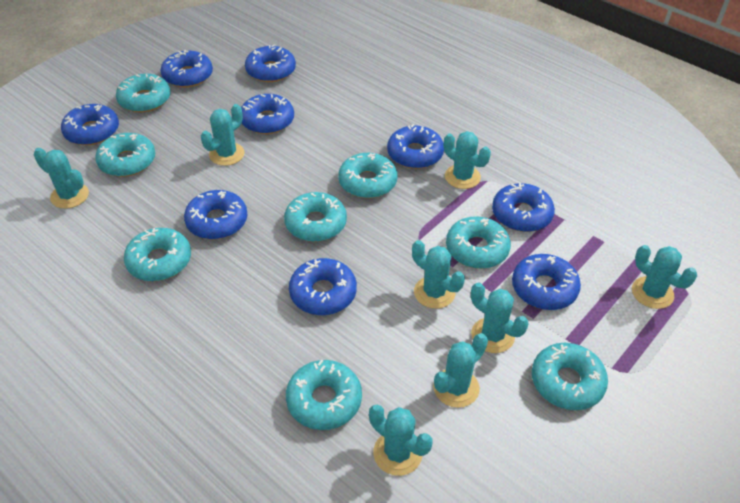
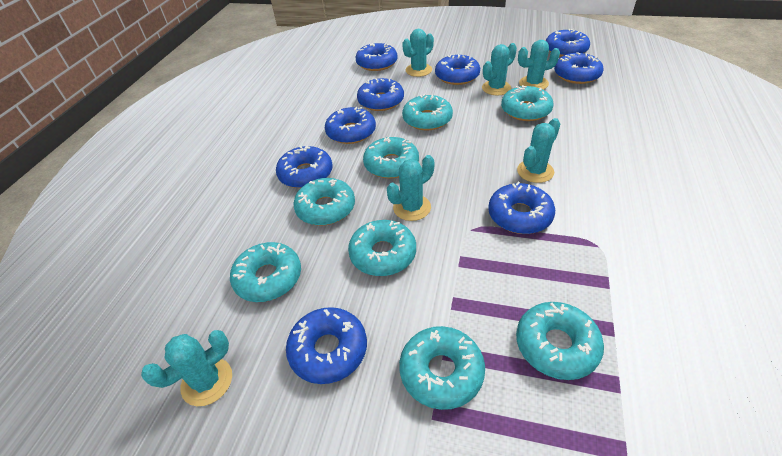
turquoise cactus: [34,148,89,209] [201,104,245,166] [369,405,432,476] [412,240,465,309] [433,333,488,408] [444,131,491,189] [471,282,528,353] [632,245,697,309] = 8 -> [141,330,232,406] [387,155,434,221] [402,29,434,77] [482,43,517,96] [517,118,560,183] [518,40,560,90] = 6

